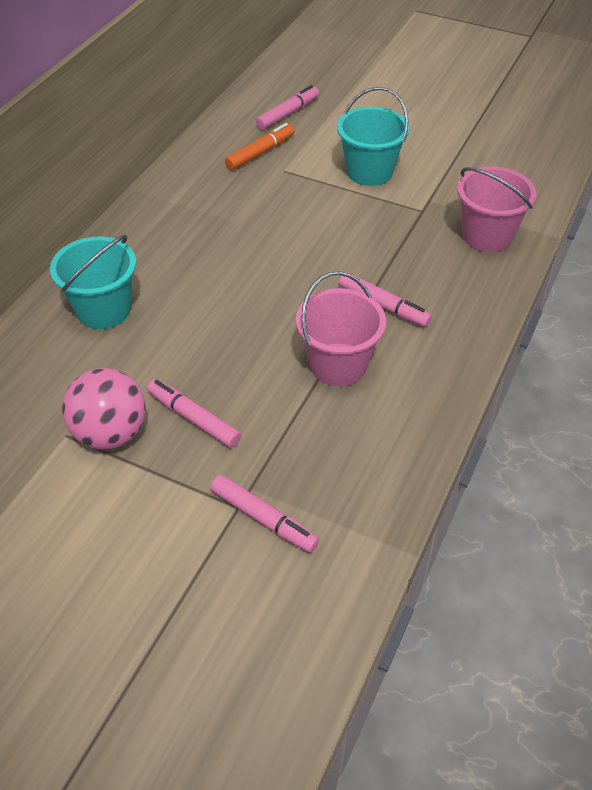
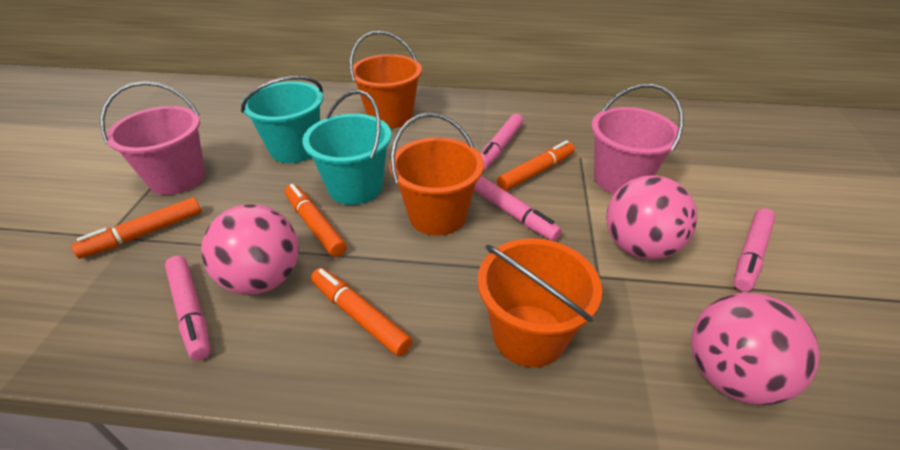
orange bucket: none = 0 -> [350,31,422,128] [389,113,484,236] [477,238,602,367] = 3
orange marker: [225,123,294,170] = 1 -> [71,197,202,259] [285,184,347,257] [311,268,412,357] [497,140,575,191] = 4
pink ball: [62,368,146,450] = 1 -> [201,204,299,295] [606,176,697,260] [691,292,820,405] = 3

